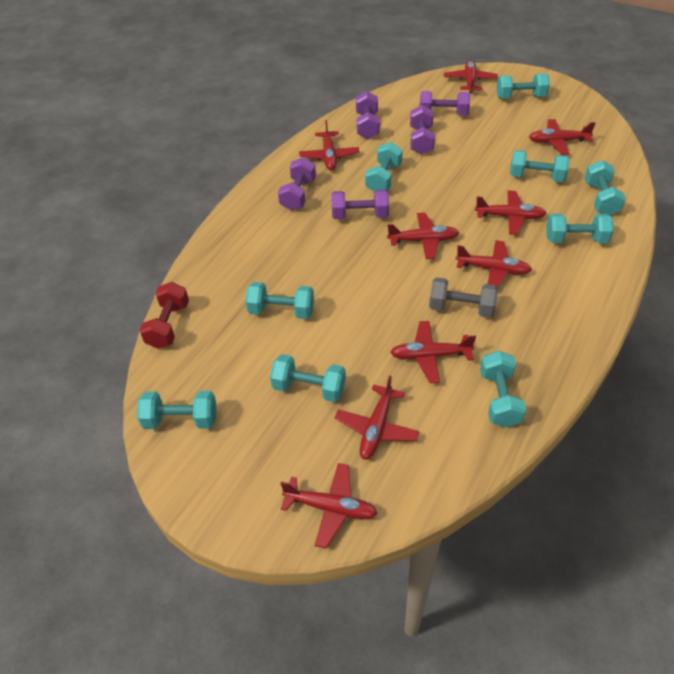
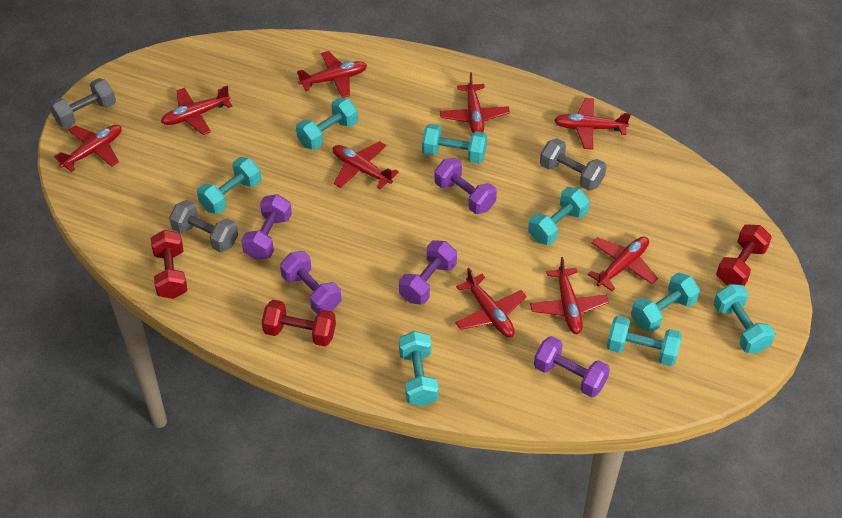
grey dumbbell: [429,277,498,318] = 1 -> [49,78,116,128] [169,200,238,252] [540,138,607,191] = 3
red dumbbell: [139,282,189,349] = 1 -> [151,230,187,299] [262,300,336,346] [716,224,772,286] = 3
turquoise dumbbell: [137,391,216,429] [245,282,314,319] [270,354,346,402] [365,142,403,192] [480,351,526,427] [497,74,550,99] [510,150,570,182] [546,214,614,243] [584,160,626,215] = 9 -> [197,157,261,214] [296,97,358,150] [399,331,439,406] [422,124,487,164] [528,187,590,245] [607,316,682,366] [631,272,700,332] [714,284,775,353] = 8

